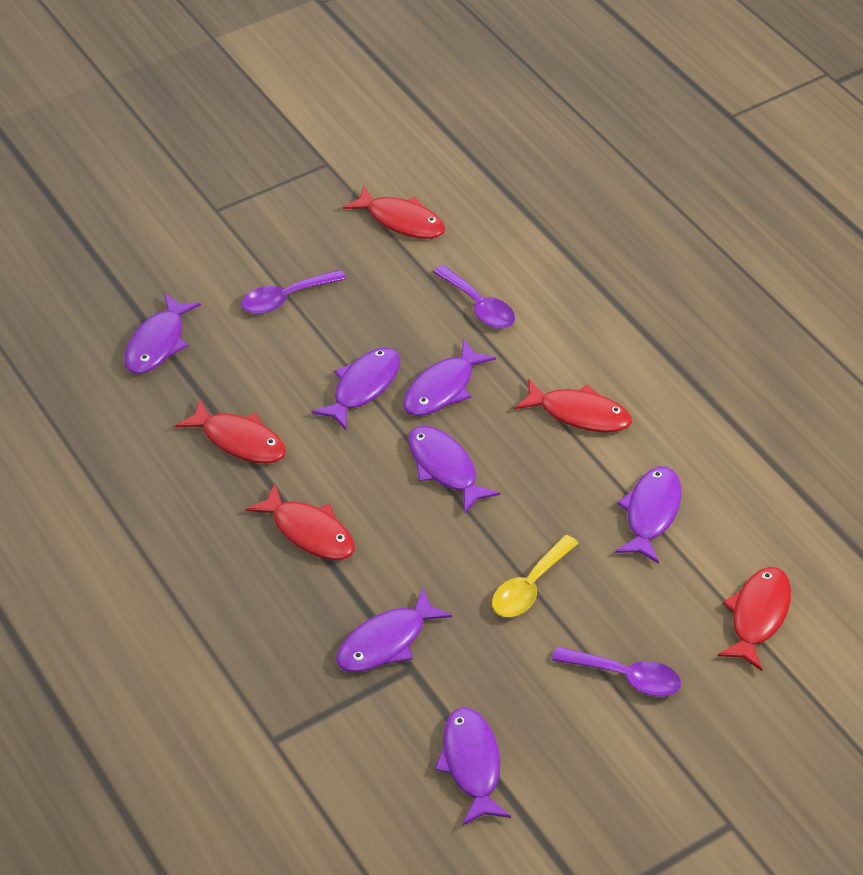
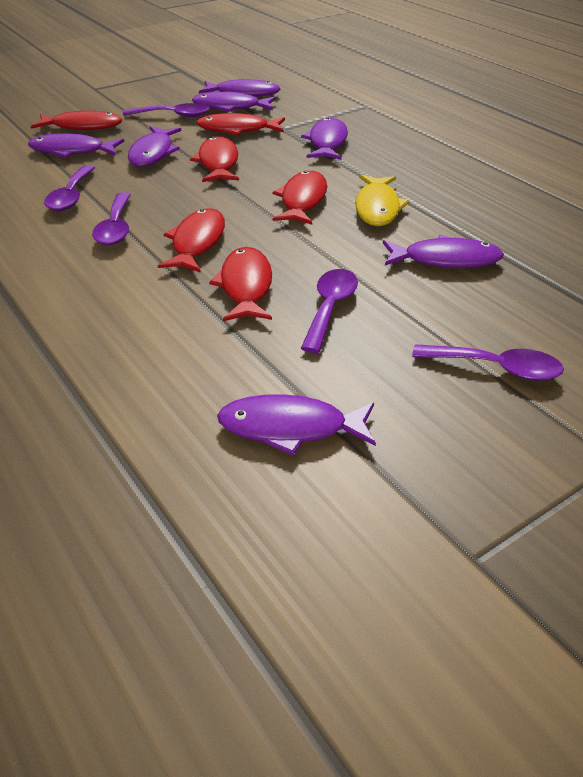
purple spoon: [241,270,346,314] [433,265,515,329] [552,647,681,696] = 3 -> [44,165,95,211] [92,192,131,245] [123,103,210,117] [301,269,358,353] [412,344,564,381] = 5
red fish: [175,399,286,464] [246,484,355,560] [343,186,445,239] [514,379,632,432] [717,567,791,671] = 5 -> [31,110,122,130] [158,208,225,273] [190,136,239,182] [196,113,285,135] [209,247,272,321] [272,171,327,225] = 6
yellow fish: none = 0 -> [355,175,409,226] = 1
yellow spoon: [492,535,579,617] = 1 -> none = 0

